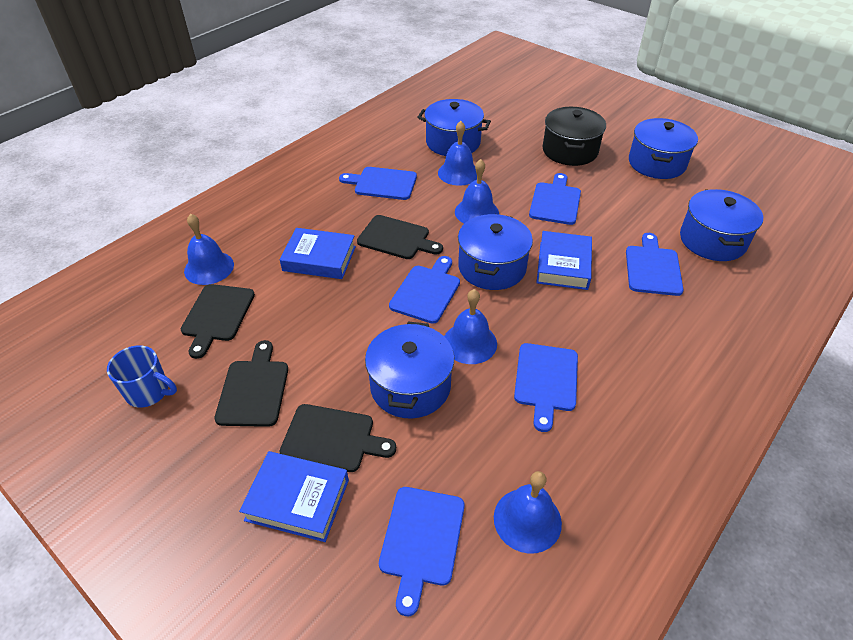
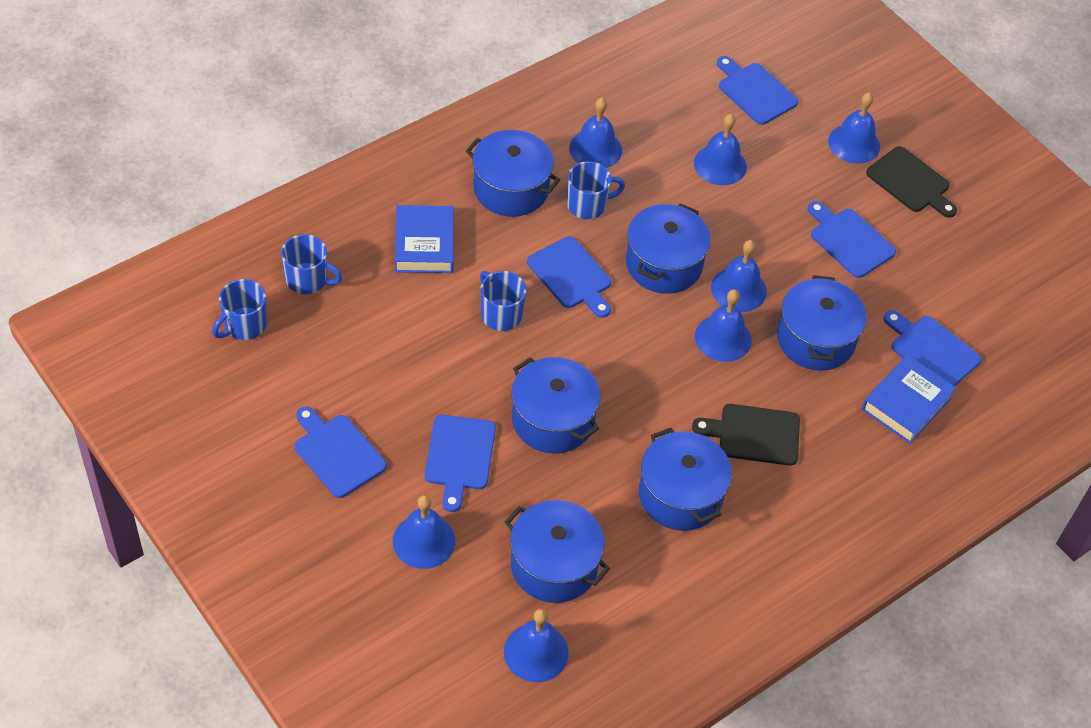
black cutting board: [181,284,255,359] [214,340,288,427] [279,404,396,472] [357,215,443,259] = 4 -> [692,404,800,466] [866,146,957,218] = 2
black pot: [543,107,606,166] = 1 -> none = 0
blue bell: [184,214,234,285] [438,121,477,186] [444,289,497,364] [455,159,499,224] [494,471,562,553] = 5 -> [393,495,455,569] [504,609,569,682] [569,98,622,168] [694,114,747,185] [695,289,752,362] [711,240,767,312] [828,93,880,164] = 7
blue book: [239,451,349,542] [279,228,356,279] [536,231,592,290] = 3 -> [395,205,454,273] [862,355,956,444] = 2
blue mug: [107,345,177,408] = 1 -> [212,279,267,340] [281,234,342,294] [480,271,526,331] [567,161,625,219] = 4
blue pot: [365,322,454,418] [417,99,491,156] [458,214,533,290] [629,118,698,179] [680,189,763,261] = 5 -> [466,130,560,217] [505,500,610,603] [512,357,601,454] [626,203,711,294] [639,428,732,531] [777,275,867,371] = 6

